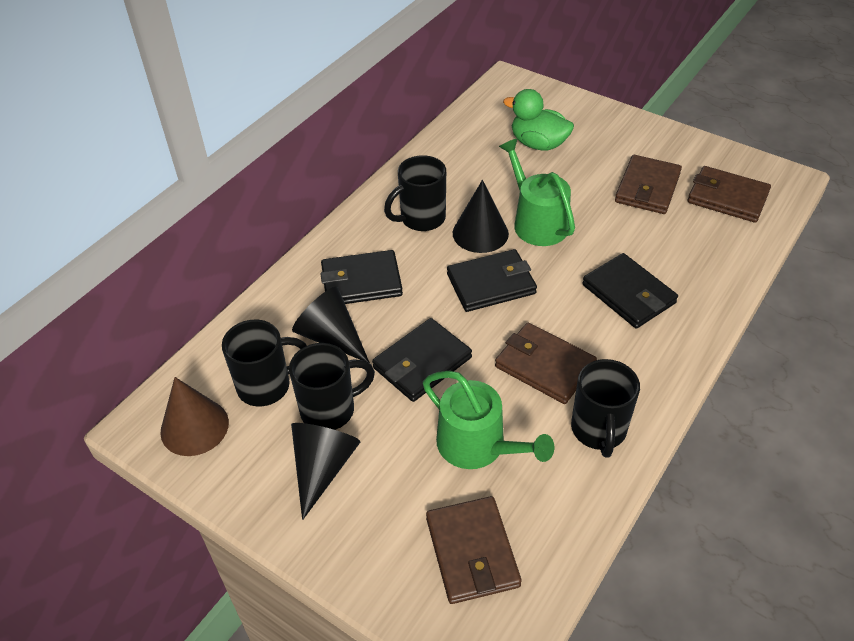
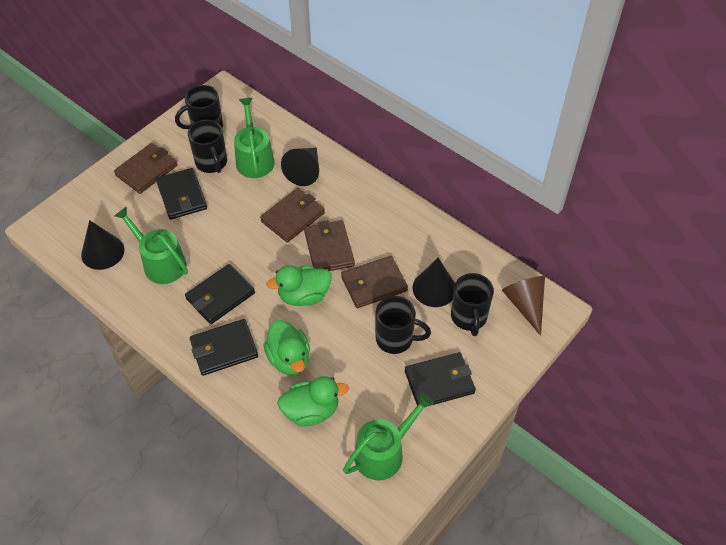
green duck: [503,89,574,151] = 1 -> [263,320,310,375] [266,265,332,306] [277,376,349,427] = 3
green watering can: [423,371,554,469] [499,139,575,246] = 2 -> [114,206,188,284] [234,98,275,178] [343,392,434,480] = 3

